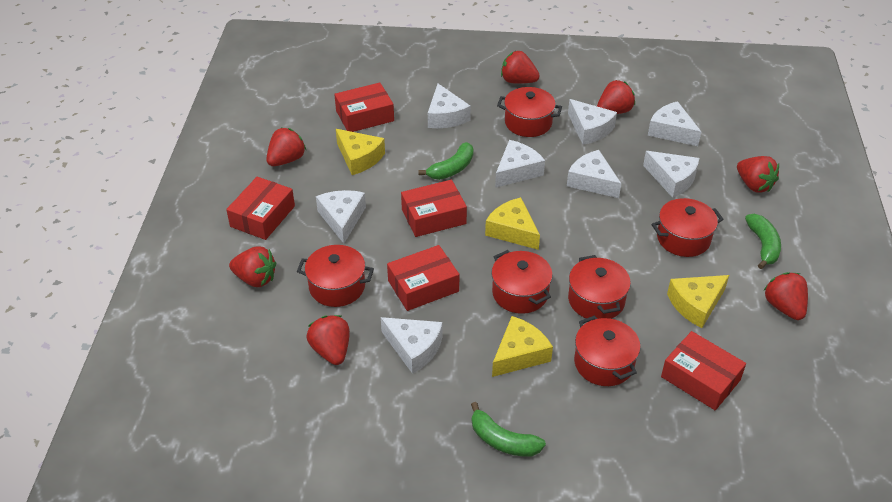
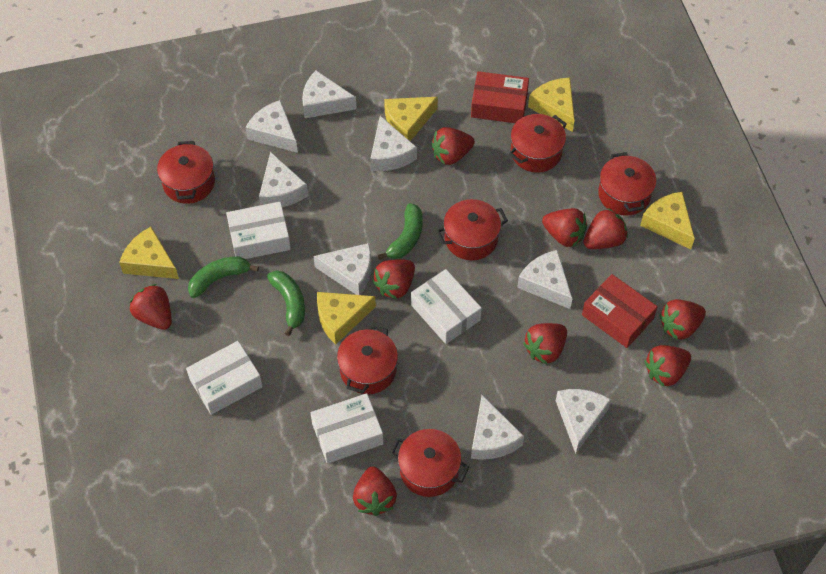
red box: [226,177,295,240] [334,83,394,132] [387,245,459,311] [401,180,467,237] [661,331,746,410] = 5 -> [471,71,529,123] [582,274,658,348] = 2
red strawberry: [229,246,276,287] [266,128,306,166] [307,315,350,365] [501,51,540,84] [597,80,635,114] [737,156,779,193] [764,272,808,320] = 7 -> [130,284,172,330] [353,466,397,516] [373,259,415,299] [431,127,475,165] [523,323,567,364] [542,208,587,247] [583,208,628,249] [644,345,691,387] [659,299,706,340] = 9
white box: none = 0 -> [186,341,263,415] [226,202,291,259] [311,393,384,464] [411,269,482,344] = 4
yellow cheese: [336,129,385,175] [485,197,540,250] [492,316,553,377] [667,275,729,328] = 4 -> [119,227,179,279] [317,292,376,344] [384,97,438,141] [528,78,575,132] [640,192,695,250] = 5

